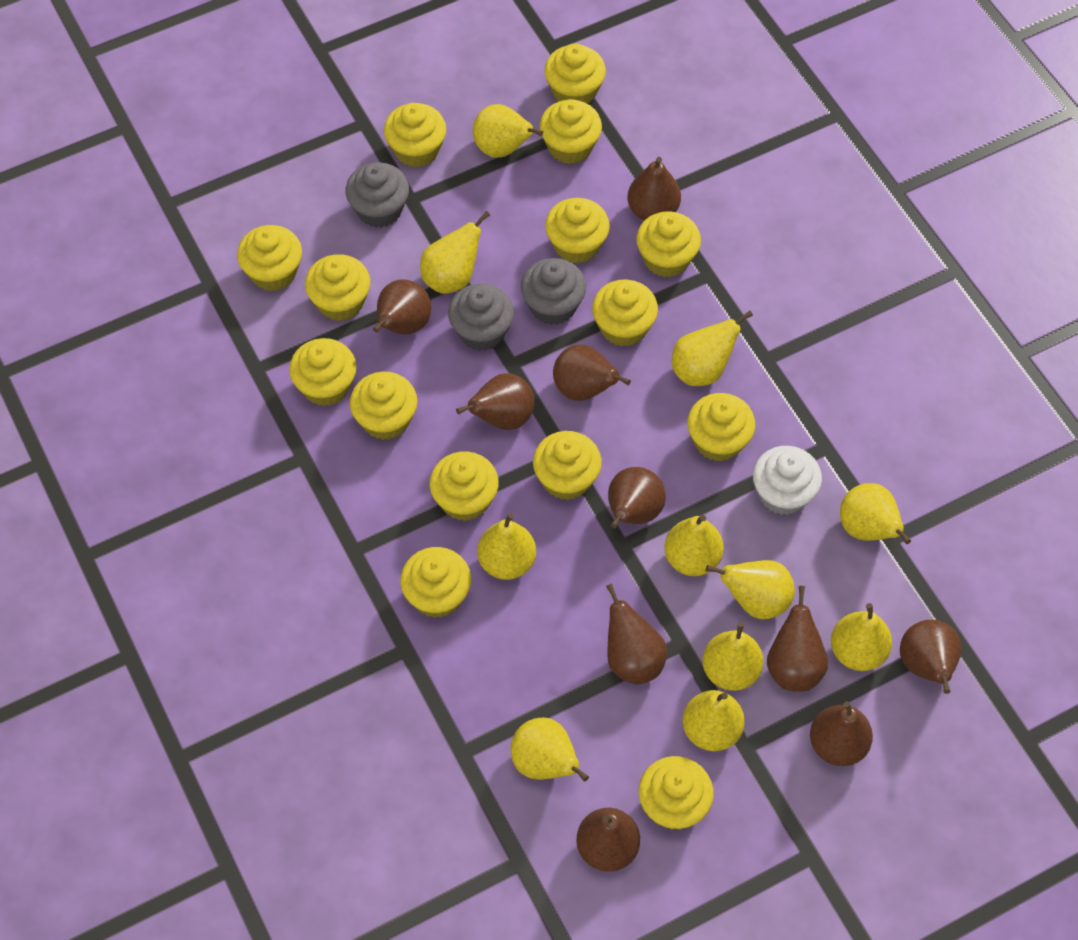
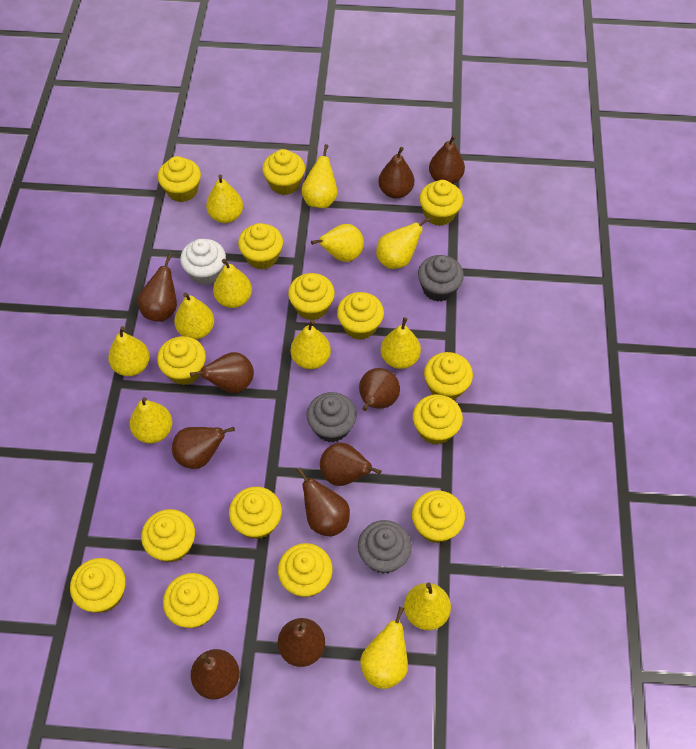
yellow pear: [420,211,490,294] [473,104,543,158] [477,513,536,580] [511,718,589,782] [664,515,724,576] [672,311,753,386] [683,690,745,751] [702,622,764,691] [706,560,795,619] [831,603,892,671] [840,483,911,544] = 11 -> [108,326,150,376] [130,397,172,443] [174,292,214,340] [206,175,243,223] [213,259,252,308] [291,320,331,369] [301,144,337,208] [311,224,364,262] [360,607,408,689] [376,217,431,269] [381,317,421,369] [404,583,451,630] = 12

